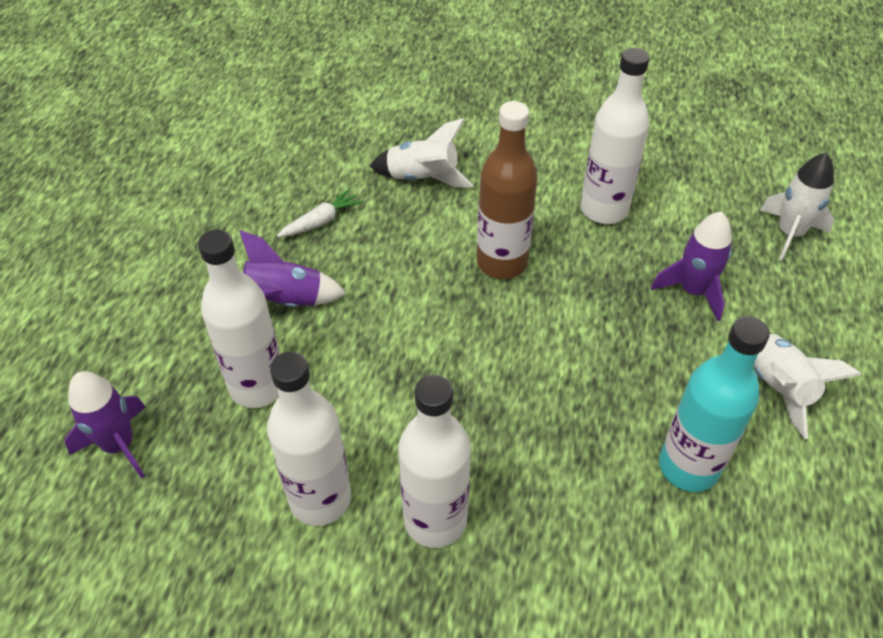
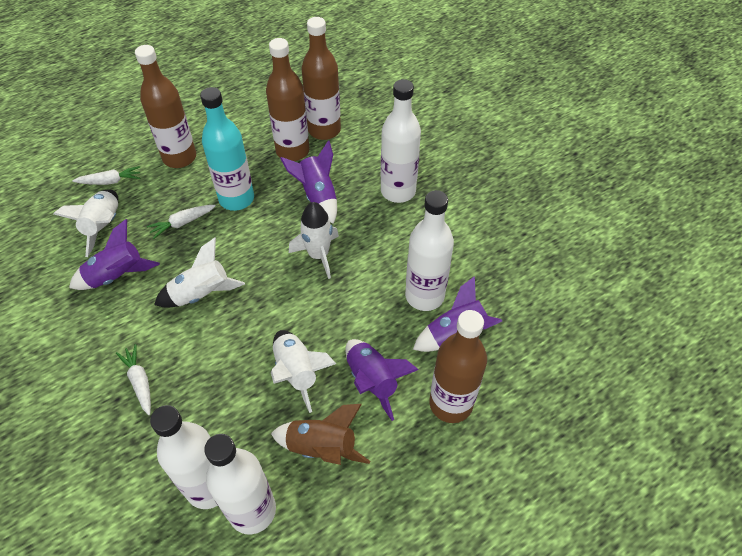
brown bottle: [477,101,538,279] = 1 -> [135,45,196,168] [266,38,310,161] [302,17,341,140] [429,310,487,423] = 4
brown rocket: none = 0 -> [271,404,370,465] = 1
purple rocket: [65,371,146,479] [239,230,346,307] [651,212,732,321] = 3 -> [69,219,160,290] [280,140,337,224] [346,339,419,421] [413,276,502,352] = 4
white carrot: [277,189,362,237] = 1 -> [72,166,140,185] [116,344,151,415] [147,205,215,239] = 3
white rocket: [370,118,474,187] [754,333,861,439] [760,153,834,261] = 3 -> [53,189,118,257] [154,238,245,308] [271,330,336,413] [289,202,339,279] = 4

